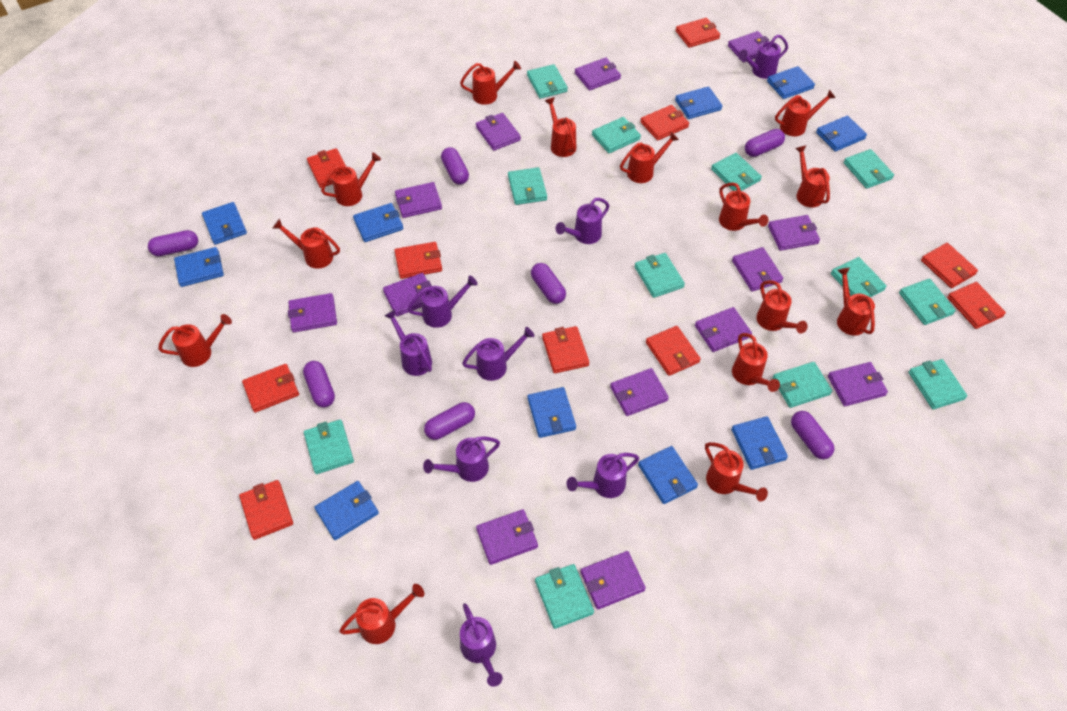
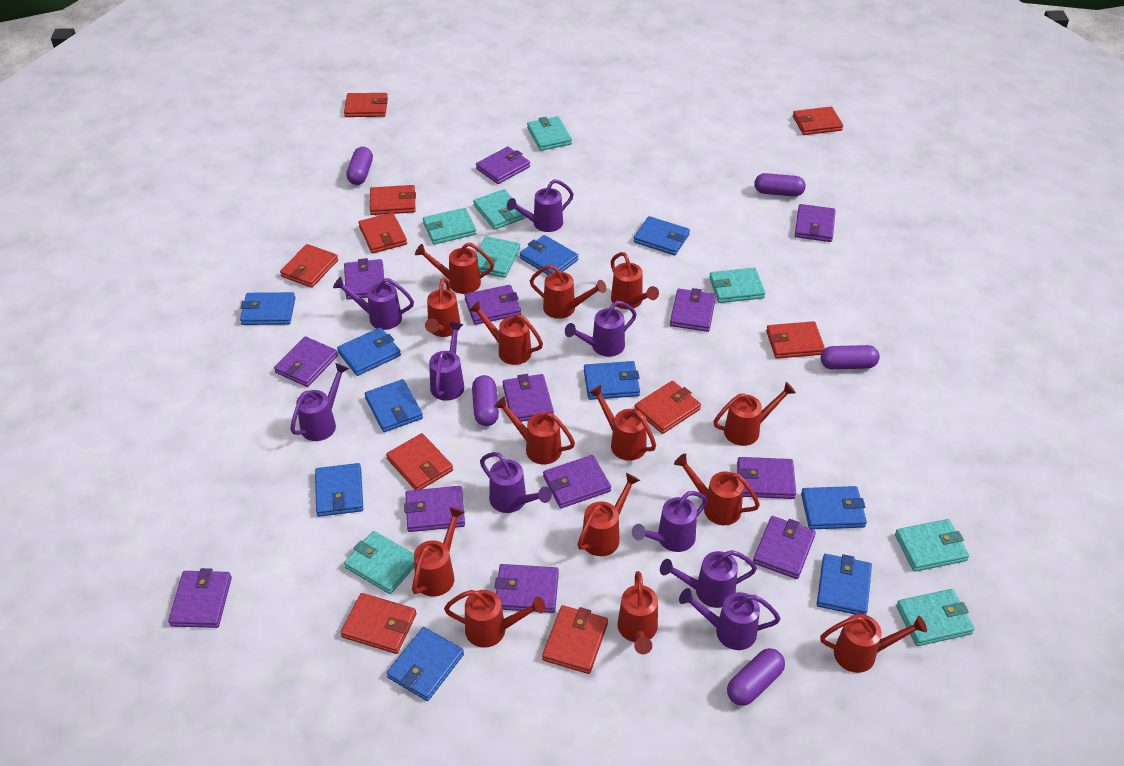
purple capsule: [148,230,198,256] [303,361,335,407] [424,402,475,440] [441,147,469,184] [531,263,566,304] [745,129,785,157] [791,411,835,459] = 7 -> [346,147,373,185] [472,375,499,426] [727,648,785,706] [754,173,806,197] [821,345,880,370] = 5
purple watering can: [384,310,432,376] [407,275,478,328] [423,436,500,482] [460,603,503,687] [462,327,534,381] [556,198,609,244] [567,453,639,498] [738,35,788,79] = 8 -> [290,363,349,441] [333,277,414,330] [429,322,464,401] [480,452,552,513] [507,179,574,232] [565,301,637,357] [632,491,708,552] [660,550,757,608] [679,588,781,650] = 9
turquoise wallet: [304,419,354,474] [508,167,547,205] [527,64,568,99] [535,564,594,629] [592,117,641,153] [634,253,685,298] [711,153,762,191] [772,362,832,408] [831,257,887,297] [844,149,894,189] [899,278,956,325] [908,359,967,409] = 12 -> [344,531,414,594] [423,208,477,244] [473,189,526,230] [476,236,520,278] [527,116,572,151] [709,268,765,303] [895,519,969,572] [896,589,975,646] = 8

